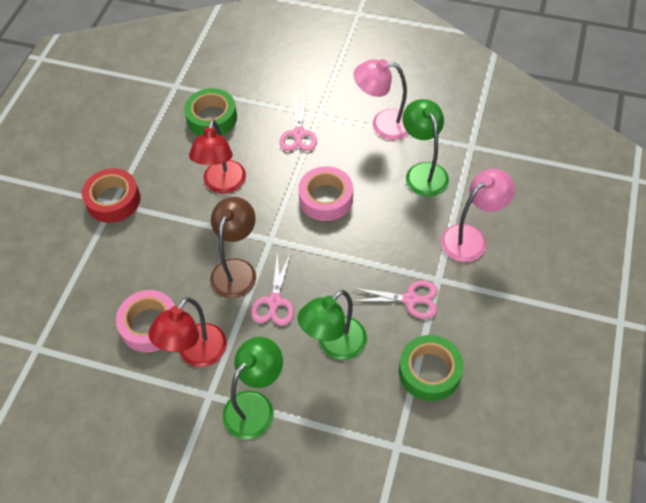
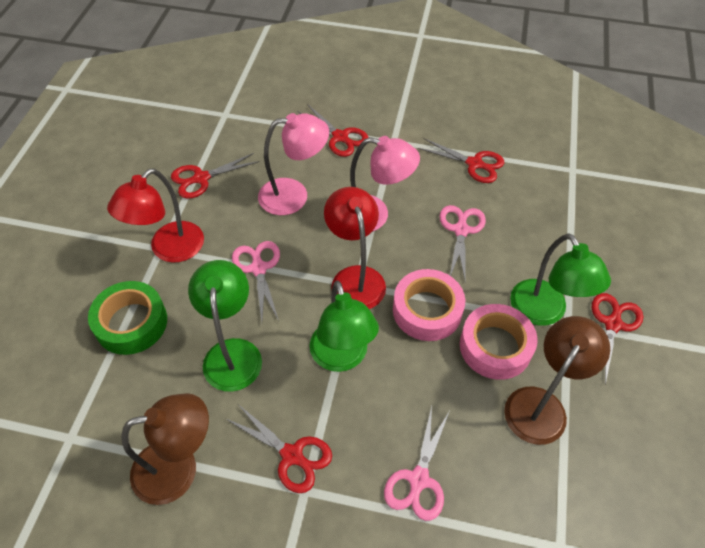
brown lamp: [210,197,256,299] = 1 -> [121,393,209,505] [504,316,610,445] = 2
green tape: [184,88,237,136] [399,335,463,401] = 2 -> [88,281,167,355] = 1
red scissors: none = 0 -> [171,153,260,199] [226,404,332,493] [297,104,369,157] [418,138,504,183] [592,293,643,385] = 5
red tape: [82,168,140,223] = 1 -> none = 0

